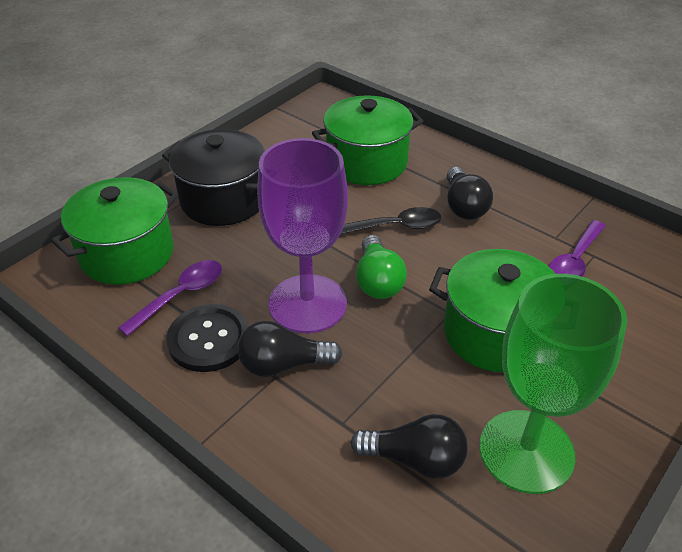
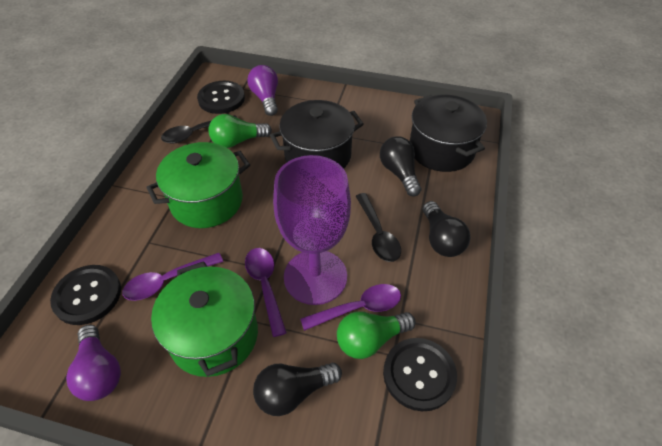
black button: [167,304,248,372] = 1 -> [50,265,121,325] [197,81,245,114] [383,338,457,411] = 3
black pot: [162,129,265,226] = 1 -> [270,100,364,169] [410,95,487,172] = 2
black spoon: [340,207,441,235] = 1 -> [161,115,237,144] [356,193,401,262] = 2
green goblet: [479,274,627,494] = 1 -> none = 0
green light bulb: [356,235,407,299] = 1 -> [208,114,272,148] [337,311,416,359] = 2
green pot: [51,177,178,285] [312,95,423,185] [429,249,556,372] = 3 -> [146,142,250,228] [151,261,258,377] = 2
purple light bulb: none = 0 -> [66,325,121,401] [247,65,278,116] = 2
purple spoon: [118,260,222,336] [549,220,606,277] = 2 -> [122,253,223,301] [245,248,287,337] [300,284,401,331] = 3

